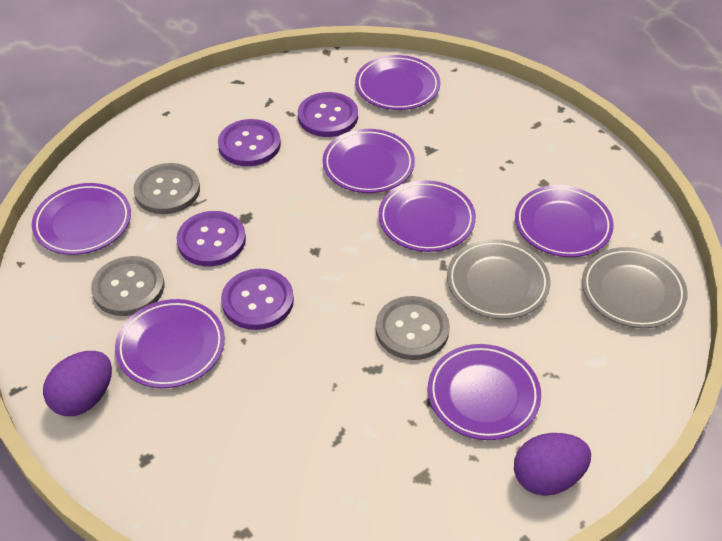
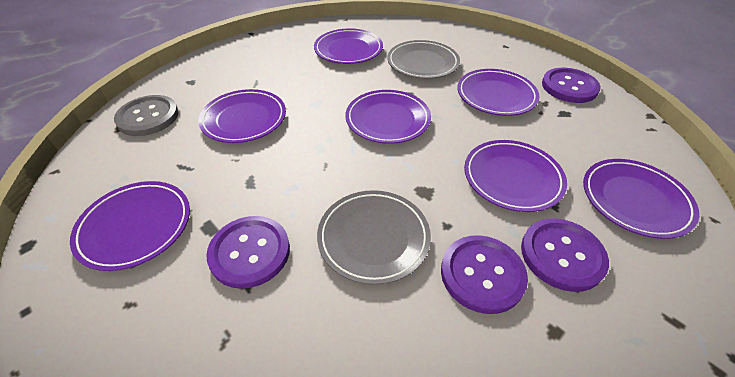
grey button: [91,256,164,316] [133,163,200,214] [376,296,450,360] = 3 -> [114,95,179,136] = 1
purple egg: [43,351,112,416] [514,433,591,496] = 2 -> none = 0

